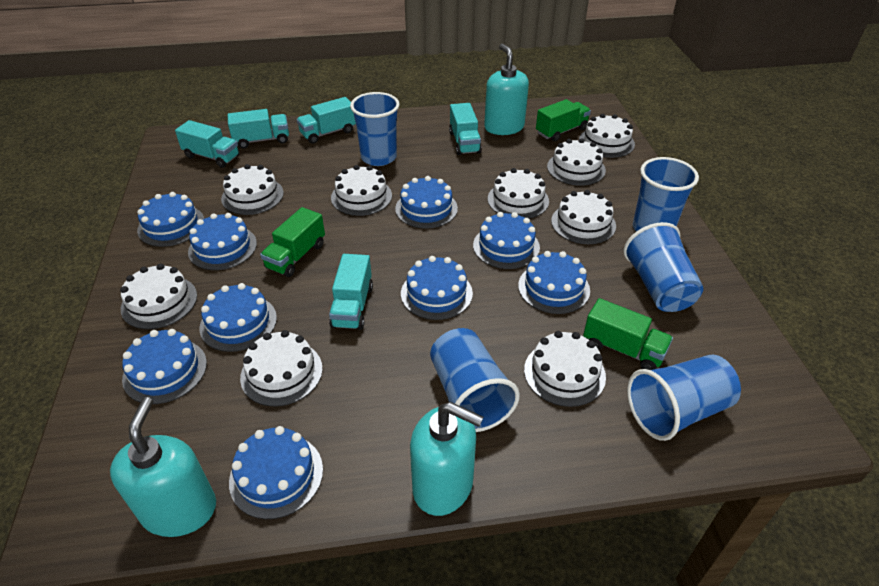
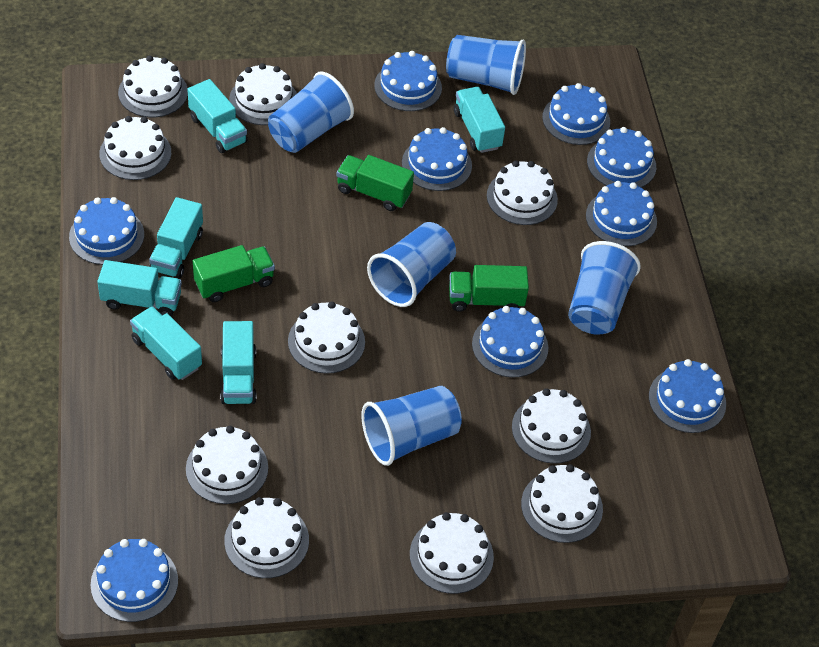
turquoise soap dispenser: [110,397,216,537] [410,402,483,516] [484,44,529,135] = 3 -> none = 0
turquoise truck: [175,120,239,168] [228,109,289,149] [297,97,356,144] [329,254,373,330] [449,103,482,155] = 5 -> [97,260,182,316] [130,306,202,380] [149,197,203,278] [187,79,247,153] [220,321,257,404] [454,87,505,153] = 6
white cake: [120,264,197,329] [221,164,284,215] [240,330,323,406] [331,165,392,216] [488,168,549,219] [524,331,606,407] [547,138,606,186] [551,190,616,244] [579,114,635,158] = 9 -> [99,116,171,180] [118,56,188,118] [186,426,268,504] [224,497,309,578] [229,63,297,125] [288,301,365,374] [410,512,494,594] [487,161,558,225] [512,388,591,464] [521,464,603,543] = 10

